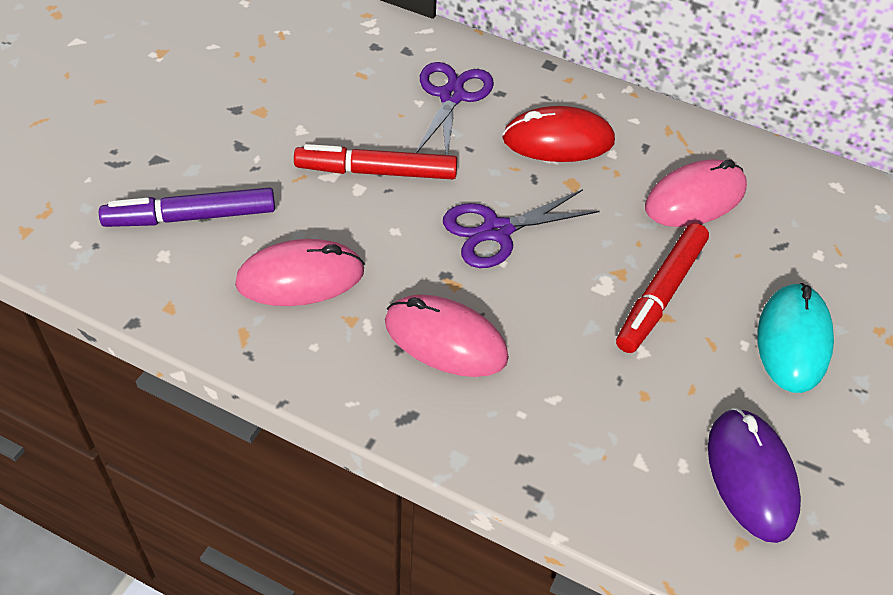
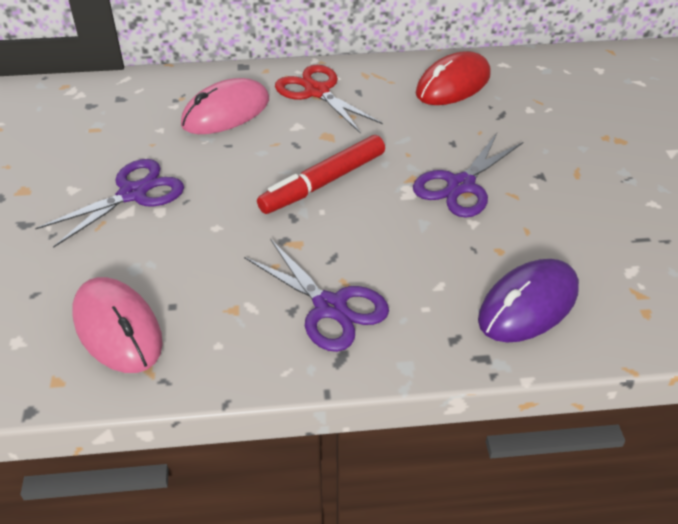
pink mouse: [235,239,365,306] [385,295,509,377] [645,159,747,227] = 3 -> [72,277,163,373] [181,78,269,134] = 2
purple marker: [99,187,275,227] = 1 -> none = 0
purple scissors: [416,62,494,155] [443,189,600,268] = 2 -> [35,159,184,248] [244,239,389,352] [413,133,523,218] = 3
red marker: [294,144,457,179] [616,223,709,353] = 2 -> [257,135,385,214] = 1
red scissors: none = 0 -> [275,65,383,134] = 1
turquoise mouse: [757,283,834,393] = 1 -> none = 0

